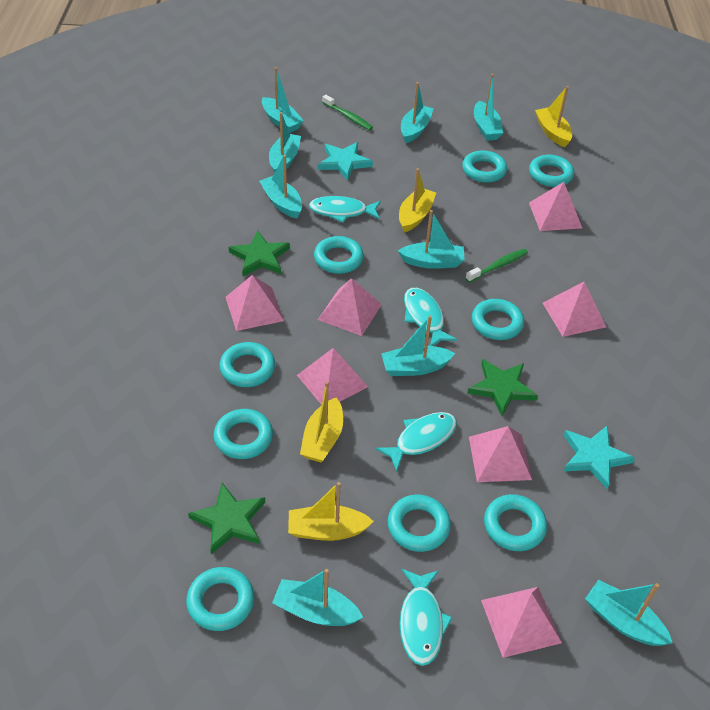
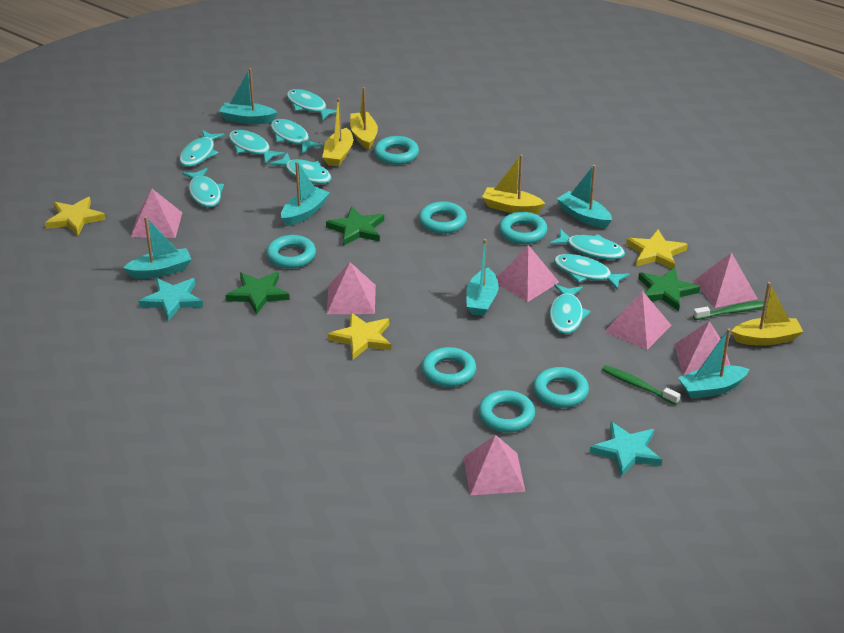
turquoise boat: [259,155,302,219] [262,67,304,133] [269,112,301,173] [272,569,363,626] [381,315,455,376] [398,210,465,269] [401,82,434,143] [474,74,503,141] [585,580,673,646] = 9 -> [124,216,191,279] [219,68,277,124] [281,161,330,226] [466,239,499,316] [557,165,612,228] [678,328,750,399] = 6
turquoise fish: [309,196,381,223] [375,412,457,472] [400,569,452,666] [404,288,457,346] = 4 -> [179,130,225,167] [182,168,224,207] [229,130,285,164] [270,119,323,154] [270,153,331,184] [287,89,341,121] [549,229,625,259] [550,284,591,334] [554,254,630,290] = 9
turquoise ring: [186,567,254,631] [213,409,273,459] [219,342,275,387] [314,236,364,274] [388,495,451,552] [462,150,507,183] [472,299,524,340] [484,494,547,551] [529,155,574,187] = 9 -> [266,235,316,269] [374,136,419,165] [419,201,467,234] [422,347,476,387] [478,390,535,433] [499,212,547,244] [533,367,589,408] = 7
yellow star: none = 0 -> [45,197,106,236] [328,313,391,359] [626,230,688,269] = 3

